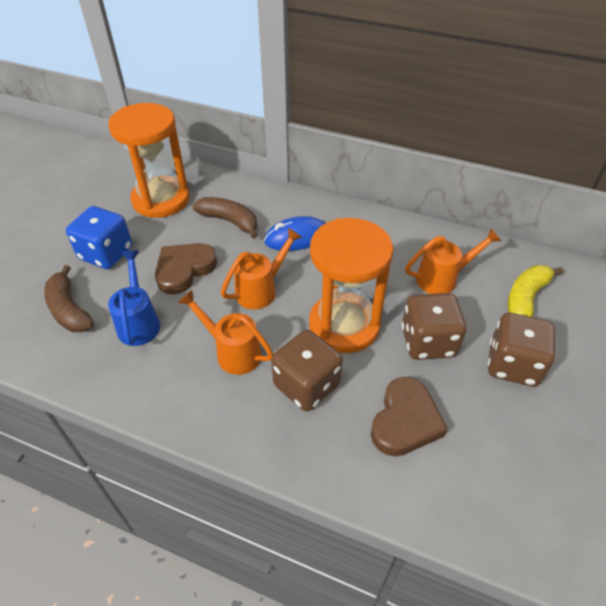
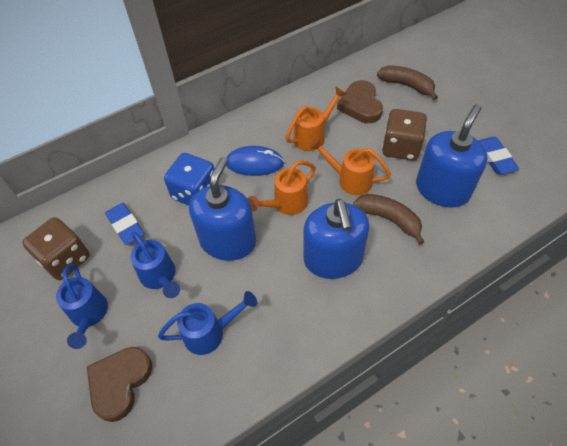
blue eraser: none = 0 -> [105,203,145,245] [478,137,519,174] = 2
blue soap dispenser: none = 0 -> [189,157,256,261] [304,199,369,279] [416,104,488,208] = 3
blue watering can: [108,251,160,346] = 1 -> [56,264,108,349] [130,231,180,298] [158,291,257,355] = 3
brown dice: [271,330,343,412] [402,293,466,360] [488,313,555,387] = 3 -> [23,217,90,280] [382,109,427,161] = 2
orange hourglass: [108,103,190,218] [309,218,393,353] = 2 -> none = 0
yellow banana: [507,265,563,317] = 1 -> none = 0

